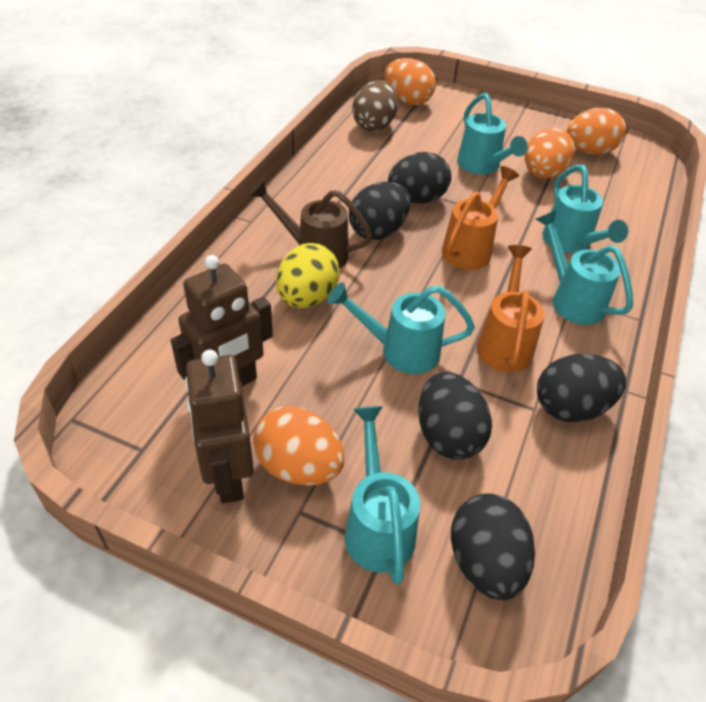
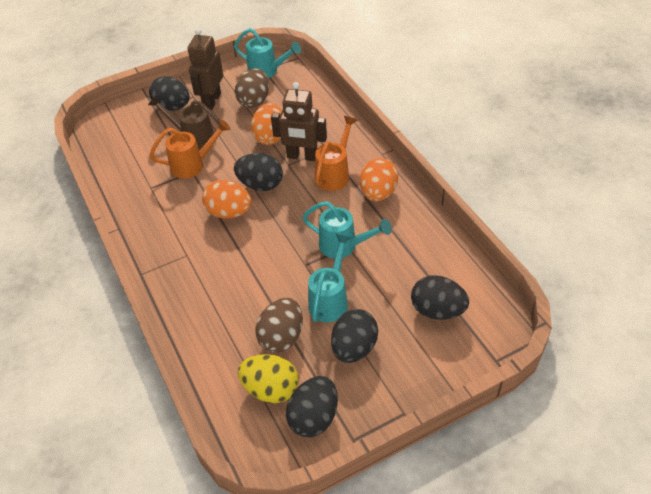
brown egg: [352,80,398,131] = 1 -> [234,68,269,108] [255,298,303,353] = 2
orange egg: [253,406,345,486] [385,58,436,105] [525,127,575,179] [567,108,626,155] = 4 -> [202,180,251,219] [251,103,282,145] [360,158,398,201] = 3
turquoise watering can: [328,282,475,374] [344,406,420,585] [457,93,528,174] [536,210,633,325] [542,165,628,253] = 5 -> [234,28,301,78] [302,201,392,259] [308,234,351,322] = 3

